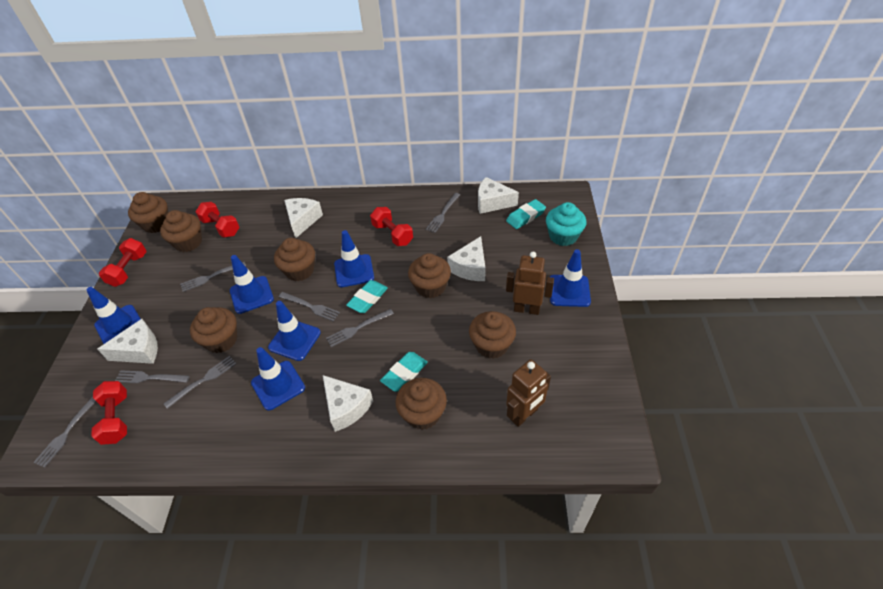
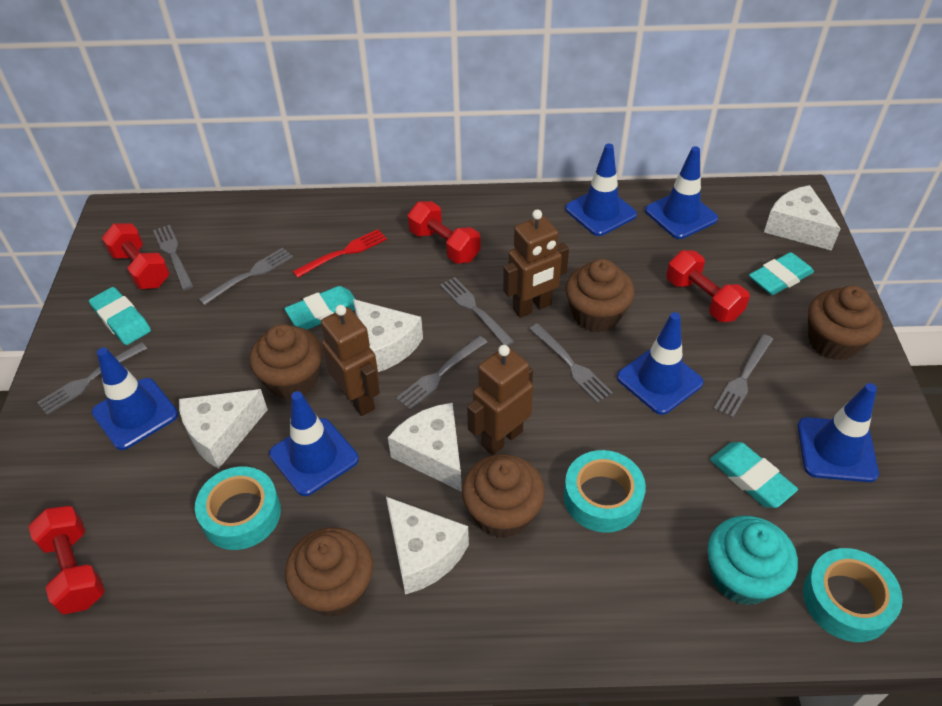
brown cupcake: [128,192,168,233] [160,210,202,252] [190,307,237,353] [274,238,315,281] [396,378,447,430] [408,253,451,298] [469,311,516,359] = 7 -> [249,324,323,400] [285,527,373,617] [462,454,545,538] [565,259,635,332] [808,286,883,361] = 5
brown robot: [506,252,554,315] [506,360,551,427] = 2 -> [321,305,380,416] [467,345,533,455] [503,210,569,318] = 3
red fork: none = 0 -> [293,229,387,278] = 1
turquoise eraser: [346,280,388,313] [380,352,428,392] [506,199,546,229] = 3 -> [89,287,151,345] [284,286,356,330] [710,442,798,508] [749,252,814,295] = 4
turquoise tape: none = 0 -> [195,467,281,550] [564,450,646,533] [803,548,903,642] = 3

